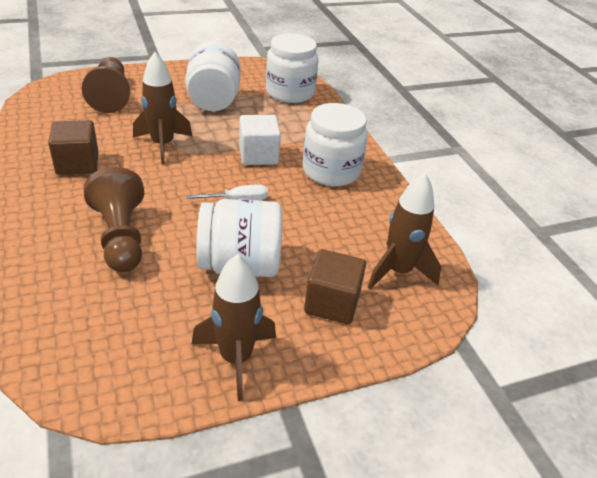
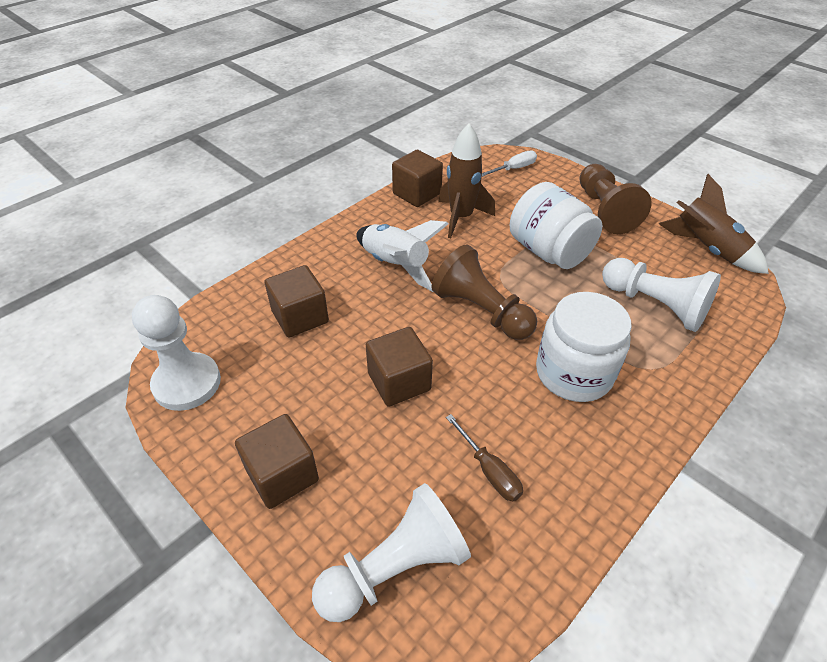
brown cube: [48,120,99,175] [304,249,366,324] = 2 -> [235,414,319,509] [265,265,329,338] [366,327,433,407] [392,150,443,207] = 4
brown rocket: [133,52,192,164] [192,254,276,401] [368,173,441,289] = 3 -> [438,123,495,238] [659,174,769,274] = 2
brown screwdriver: none = 0 -> [446,414,523,501] = 1
white cube: [239,115,281,165] = 1 -> none = 0
white jar: [185,41,241,111] [196,199,282,277] [266,33,319,103] [302,103,368,186] = 4 -> [510,182,603,269] [536,292,632,402] = 2
white pawn: none = 0 -> [132,295,221,411] [312,483,471,622] [602,258,721,332] = 3
white rocket: none = 0 -> [356,220,448,292] = 1

